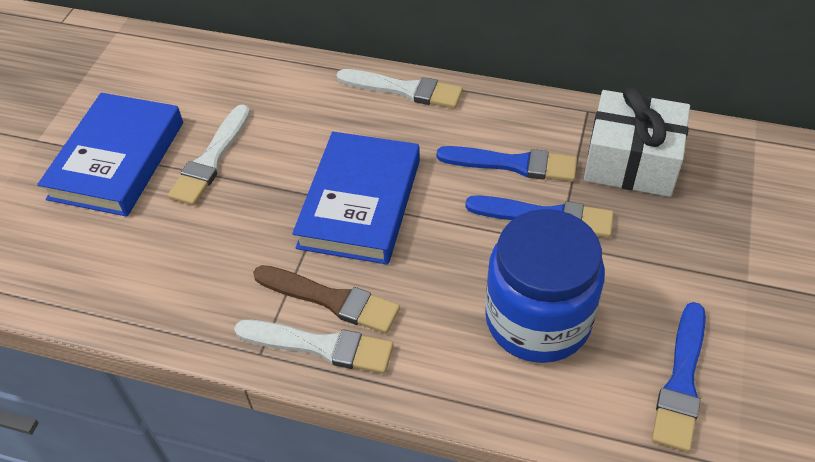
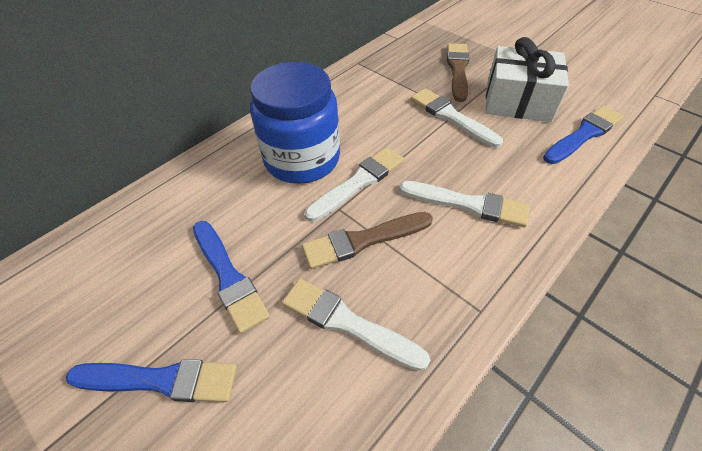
blue book: [37,93,183,217] [292,132,420,265] = 2 -> none = 0
brown brush: [253,265,400,334] = 1 -> [302,212,433,269] [447,43,469,102] = 2
white brush: [168,104,250,205] [234,320,394,374] [336,69,463,109] = 3 -> [282,279,430,371] [305,147,404,222] [399,181,530,228] [411,88,503,148] = 4

